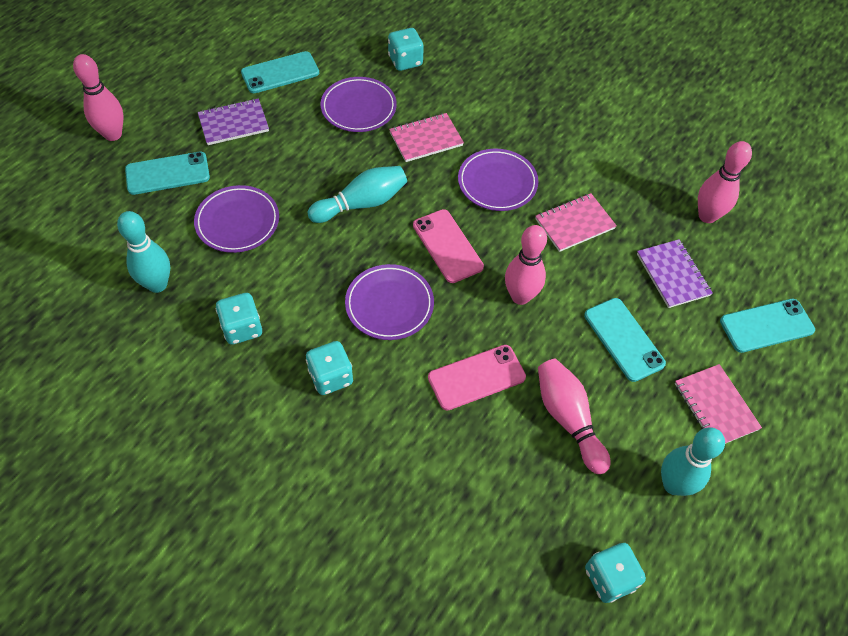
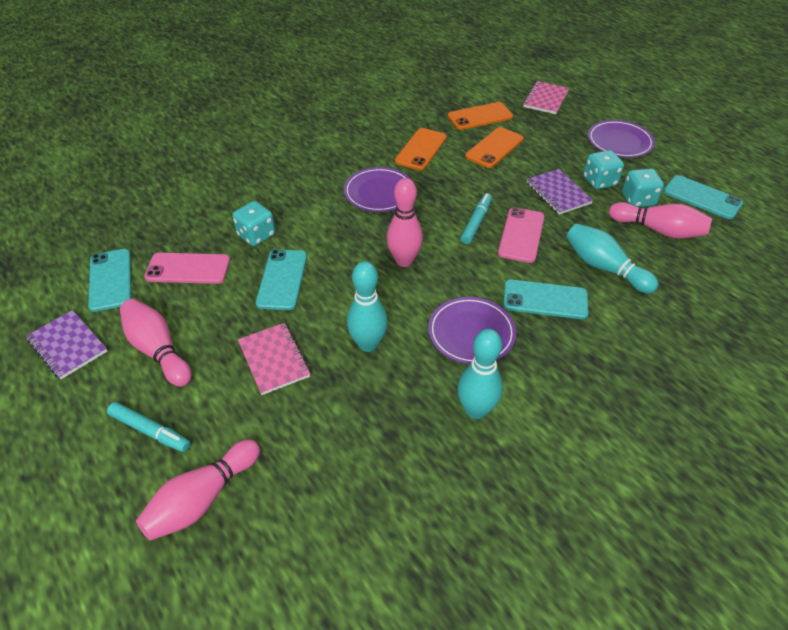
orange phone: none = 0 -> [395,128,447,170] [448,102,513,130] [465,127,523,168] = 3
pink notebook: [389,113,464,162] [535,193,617,252] [675,364,762,444] = 3 -> [238,323,310,395] [523,81,569,114] = 2
purple plate: [194,185,279,253] [320,77,397,132] [345,264,434,340] [458,149,538,211] = 4 -> [344,167,411,212] [428,297,516,364] [588,120,655,158] = 3
turquoise dice: [216,293,262,345] [306,341,353,395] [388,28,424,71] [585,543,646,603] = 4 -> [232,201,275,246] [583,150,624,189] [622,168,664,207] = 3
turquoise marker: none = 0 -> [107,402,190,452] [461,193,492,244] = 2

